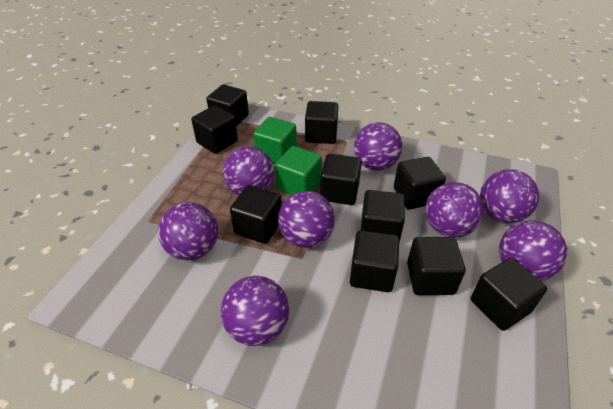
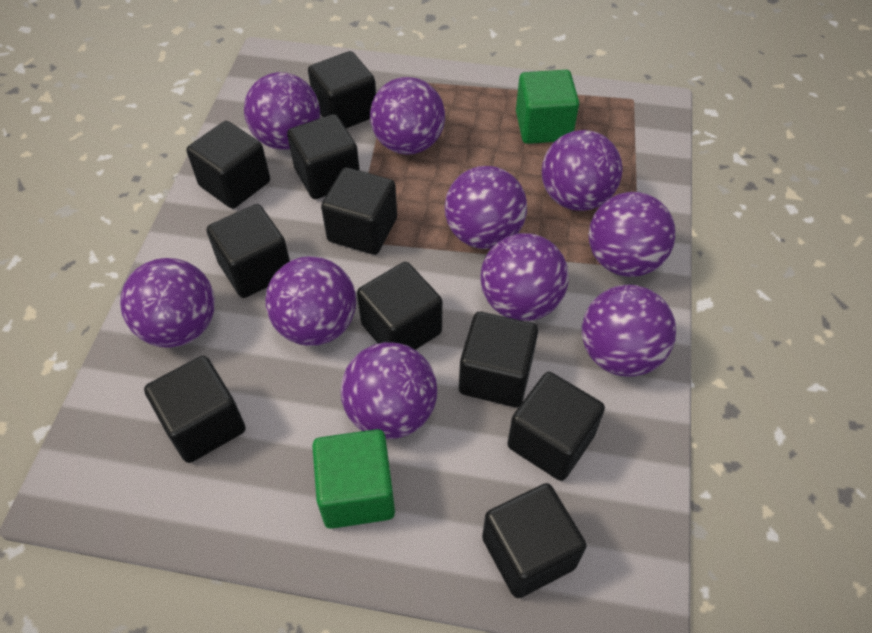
purple ball: [158,202,218,260] [221,276,289,346] [223,146,274,195] [278,191,335,248] [354,122,402,171] [425,182,484,238] [480,169,539,223] [499,220,567,281] = 8 -> [120,258,215,348] [244,72,320,150] [265,256,356,346] [340,342,437,439] [370,77,445,155] [445,166,527,249] [480,233,569,321] [542,130,623,211] [582,285,676,377] [588,192,675,277] = 10

